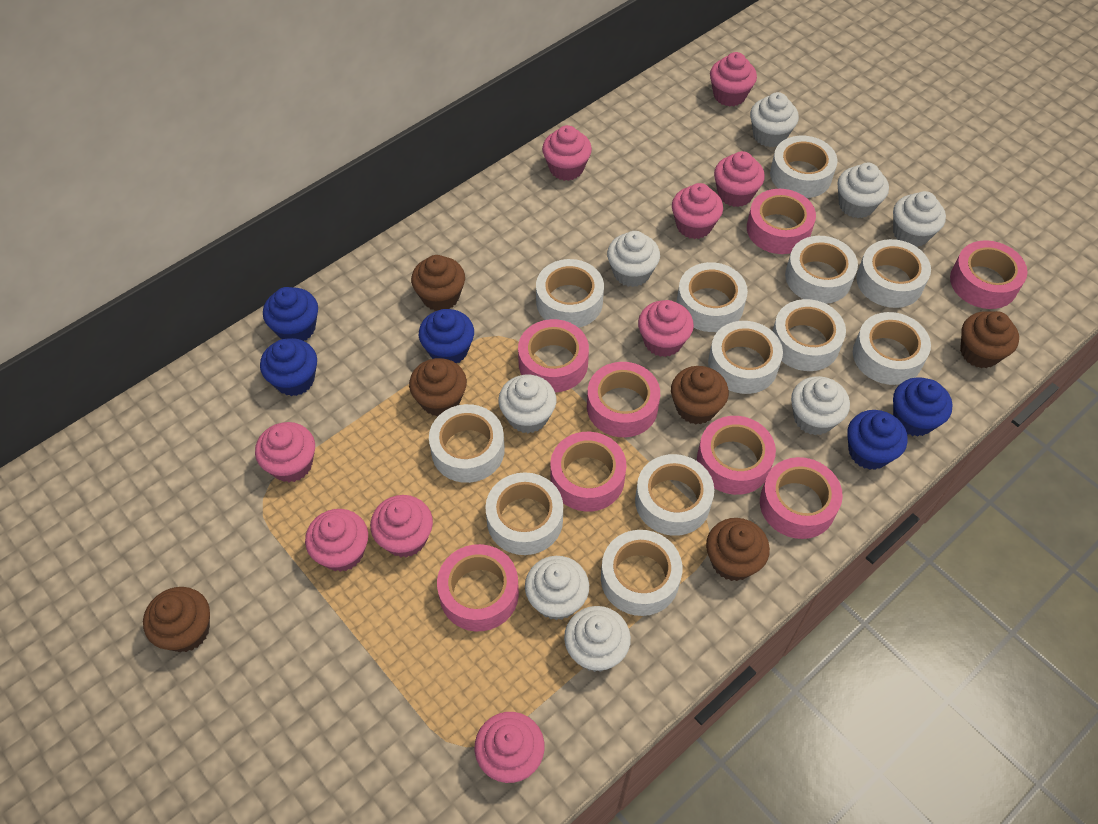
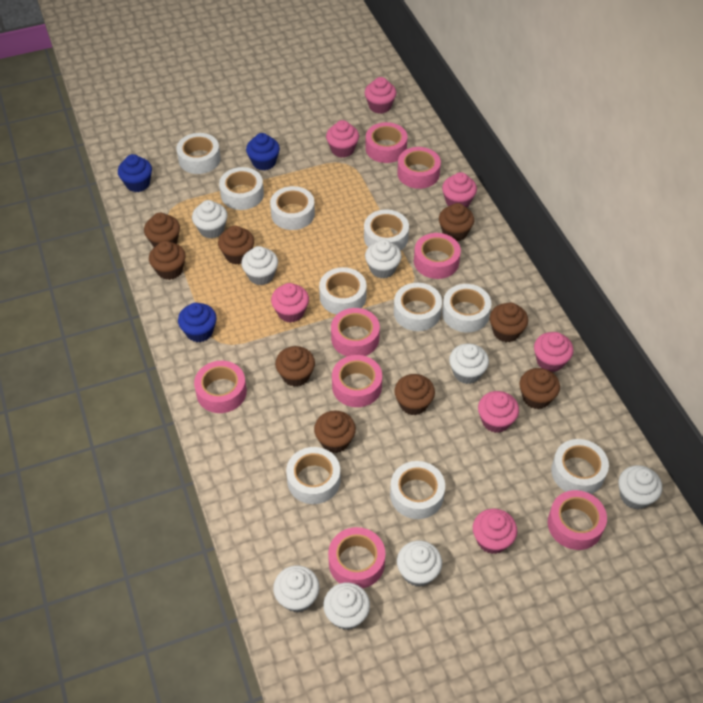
blue cupcake: [260,338,317,396] [263,287,318,341] [419,309,474,364] [847,410,908,470] [893,377,953,437] = 5 -> [118,154,152,192] [178,303,217,342] [246,133,280,170] = 3
brown cupcake: [143,587,210,652] [409,358,467,417] [411,255,465,311] [671,366,729,425] [706,518,770,581] [960,311,1019,368] = 6 -> [144,213,180,247] [149,241,186,280] [218,226,254,265] [275,346,315,387] [314,411,356,453] [394,374,435,415] [439,203,474,242] [490,303,528,342] [519,368,560,409] = 9
pink cupcake: [255,422,315,482] [305,509,368,572] [370,495,433,557] [475,712,545,783] [542,125,592,181] [638,300,694,357] [672,183,723,239] [710,52,757,106] [714,151,765,207] = 9 -> [271,283,309,323] [326,120,359,158] [365,77,396,114] [442,172,477,208] [473,509,517,554] [478,391,519,433] [534,332,573,372] = 7
white tape: [429,404,505,483] [485,472,563,555] [536,259,604,328] [601,530,682,616] [635,454,714,536] [676,262,748,332] [708,321,783,394] [770,136,838,198] [772,299,846,371] [785,236,858,304] [853,312,931,385] [856,239,931,308] = 12 -> [176,133,221,174] [219,167,264,210] [270,186,315,230] [286,447,341,504] [319,267,367,314] [364,210,409,251] [390,461,445,519] [394,283,442,331] [442,284,491,332] [551,439,609,494] = 10

